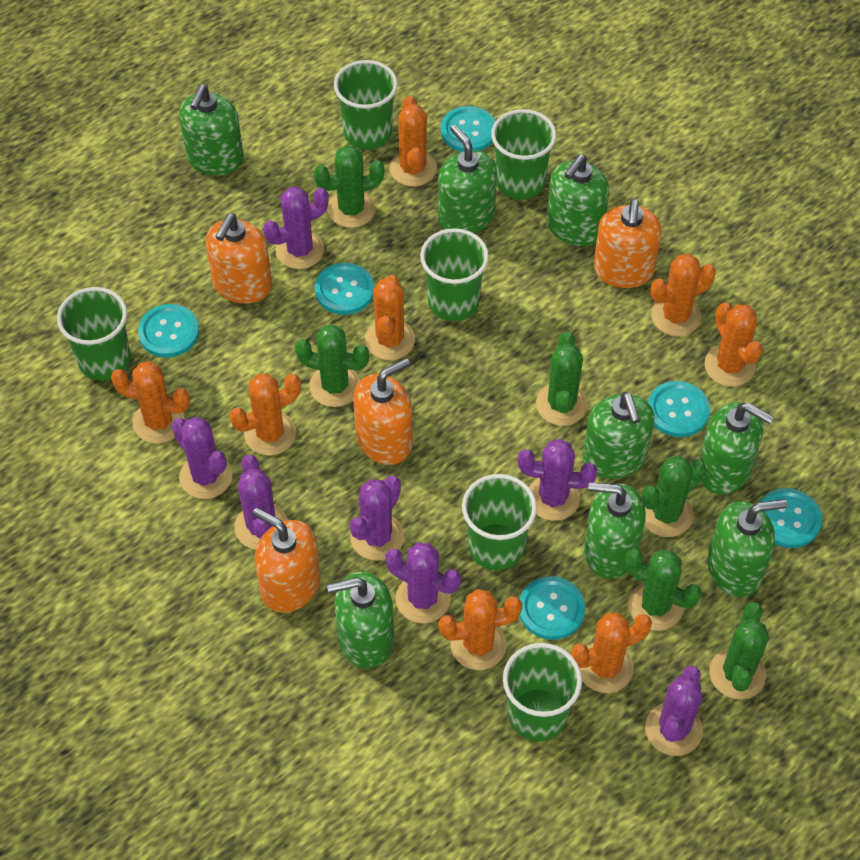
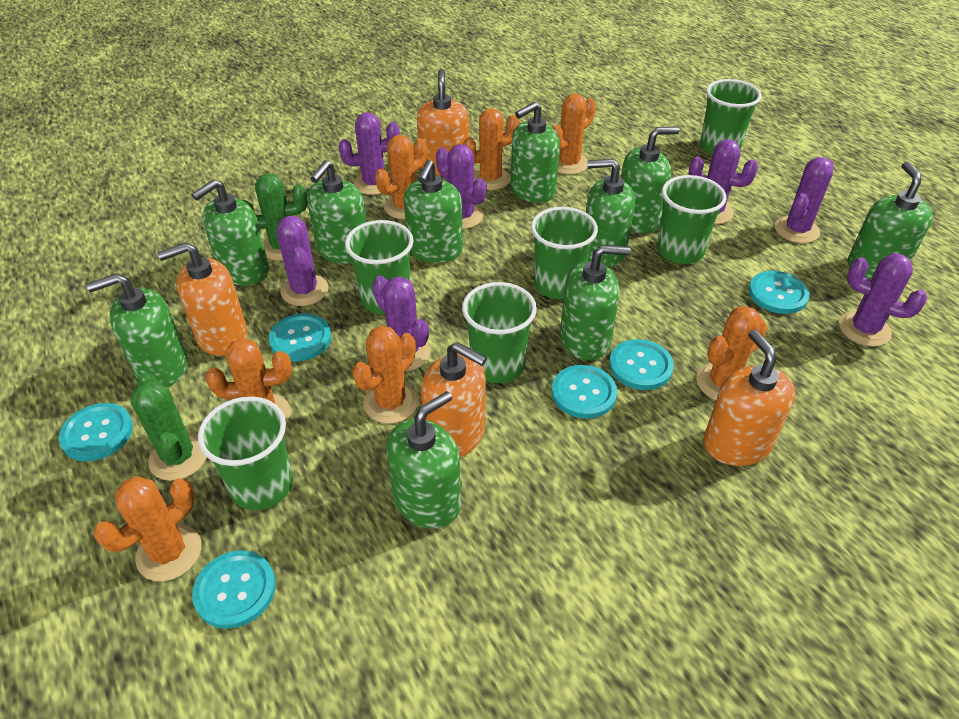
green cactus: [295,325,369,407] [314,145,385,228] [536,331,588,426] [625,549,702,631] [642,455,706,537] [710,602,769,699] = 6 -> [131,372,207,481] [242,173,307,261] = 2
green soap dispenser: [179,85,244,175] [327,572,394,668] [438,125,497,233] [547,154,609,246] [583,392,655,479] [584,482,646,579] [699,402,774,495] [707,499,787,597] = 8 -> [86,273,188,387] [191,179,269,286] [307,160,366,264] [386,391,461,529] [404,160,463,263] [511,102,560,203] [560,245,631,361] [586,159,635,268] [621,127,679,233] [848,162,933,279] = 10
orange cactus: [111,361,190,444] [230,373,301,455] [365,275,415,360] [390,96,437,186] [438,589,522,670] [571,613,652,693] [650,254,716,336] [704,302,763,387] = 8 -> [94,476,202,581] [205,338,292,422] [352,326,418,424] [375,135,427,219] [463,108,519,190] [553,94,596,175] [696,306,767,400] = 7

